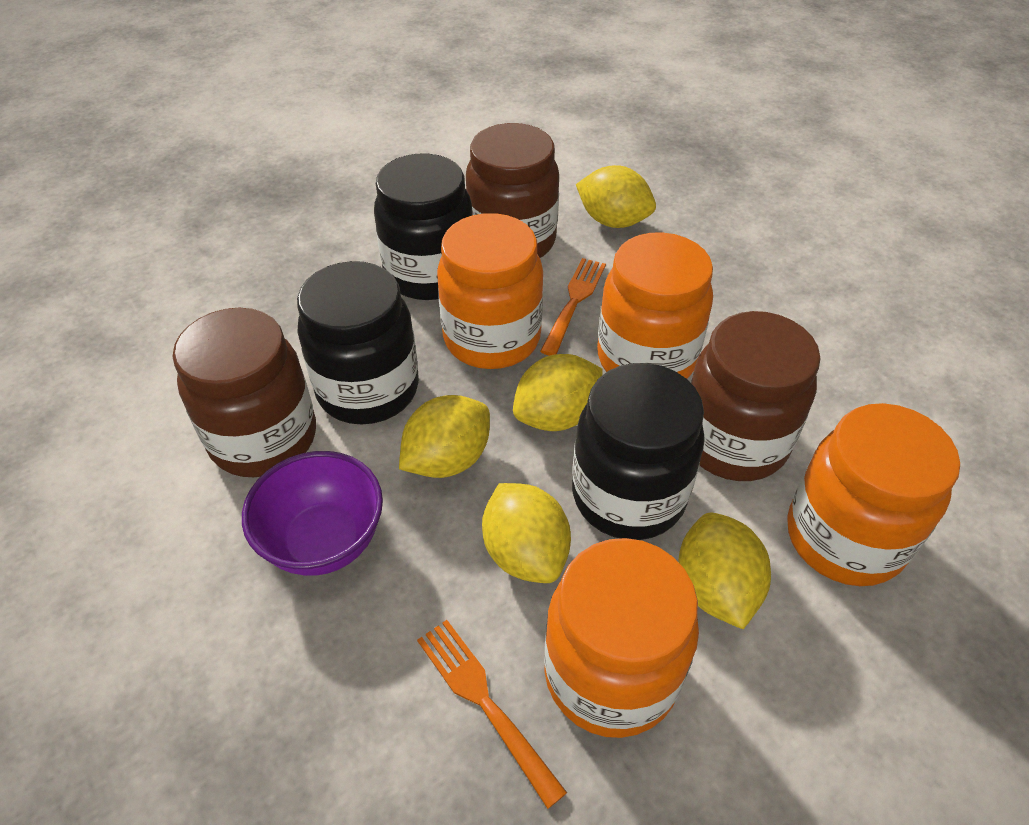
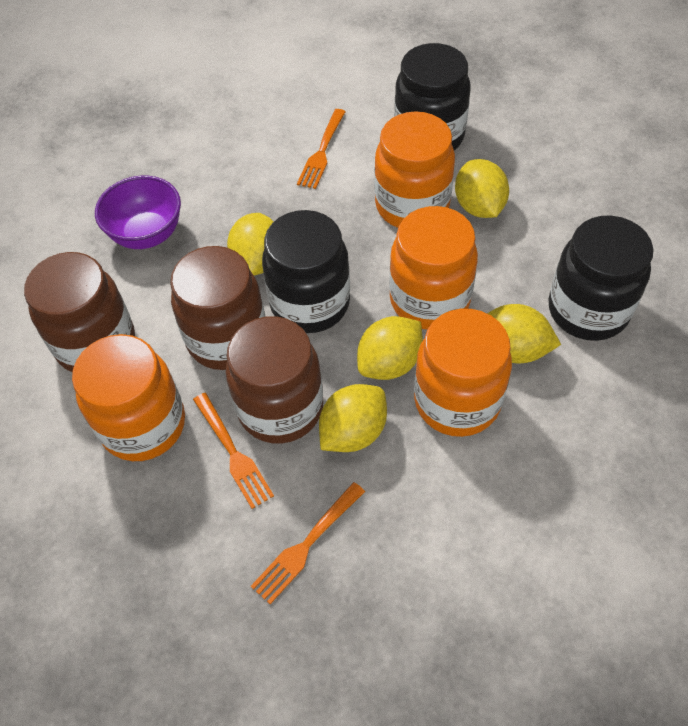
orange fork: [417,620,567,809] [540,258,606,356] = 2 -> [193,393,274,509] [251,482,365,604] [297,109,346,189] = 3

